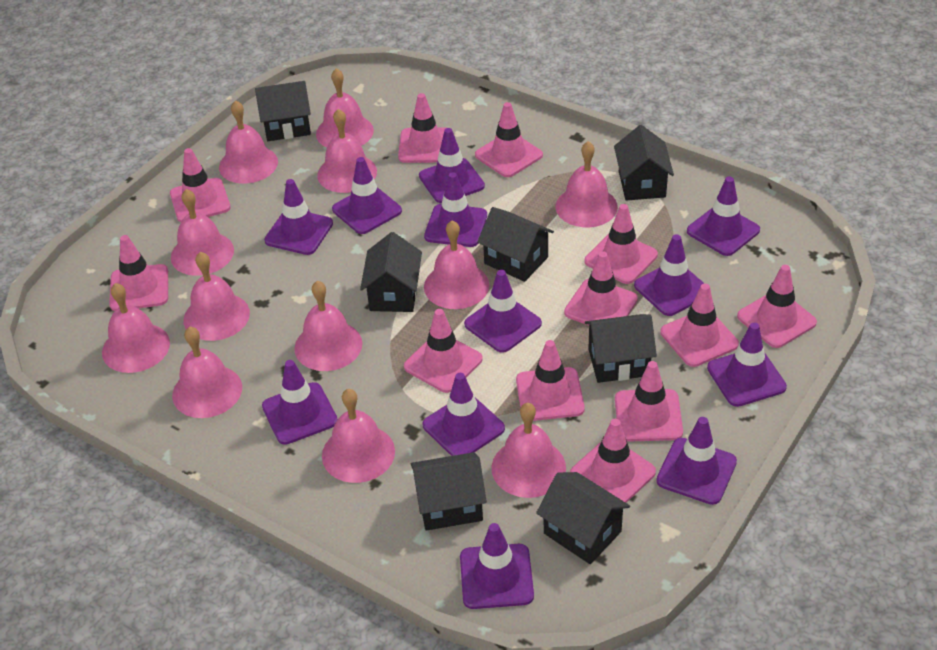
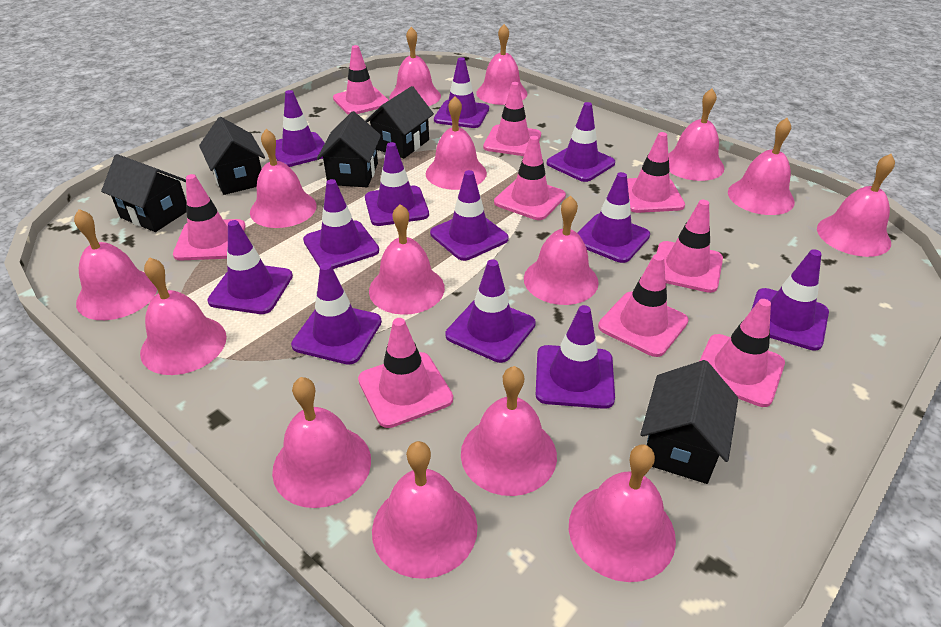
black house: [255,81,311,141] [360,232,422,312] [411,452,487,531] [477,207,554,282] [536,472,630,564] [585,314,657,383] [614,125,674,201] = 7 -> [101,154,187,232] [199,117,265,195] [317,111,381,187] [365,86,434,158] [640,360,738,484] = 5
pink bell: [102,283,170,373] [171,189,234,276] [172,327,242,418] [184,252,250,341] [219,100,278,184] [294,281,362,371] [316,68,374,148] [317,109,377,193] [322,389,395,483] [424,220,489,309] [492,403,566,498] [555,141,618,227] = 12 -> [74,209,157,320] [140,257,227,375] [250,129,317,228] [272,377,371,508] [369,204,445,315] [372,441,478,579] [389,27,441,106] [426,96,487,190] [461,366,557,496] [476,24,528,105] [524,196,599,305] [569,445,676,582] [668,89,724,181] [728,118,795,215] [817,154,895,257] = 15
pink traffic cone: [109,235,168,311] [170,148,231,222] [398,93,446,163] [404,309,483,393] [475,102,543,177] [516,340,585,421] [564,251,638,325] [570,419,656,503] [585,204,658,284] [615,361,683,442] [660,284,739,367] [737,265,817,348] = 12 -> [173,174,246,260] [333,45,389,115] [358,318,453,428] [483,82,541,156] [494,136,566,220] [598,254,689,357] [627,132,685,213] [656,200,723,293] [699,299,785,407] = 9

